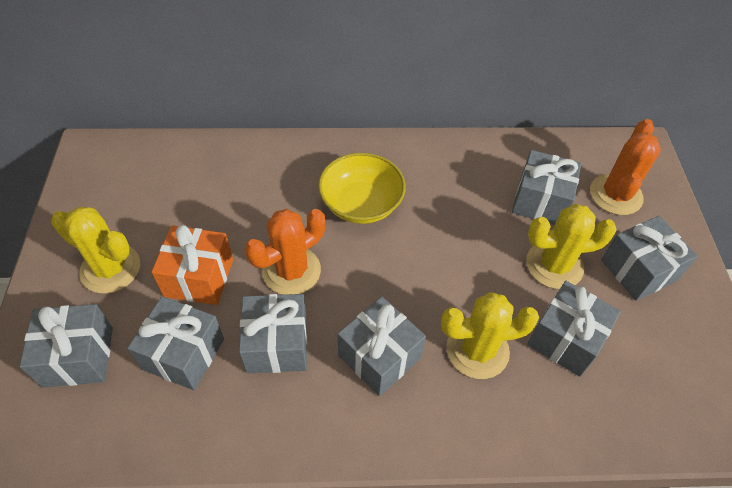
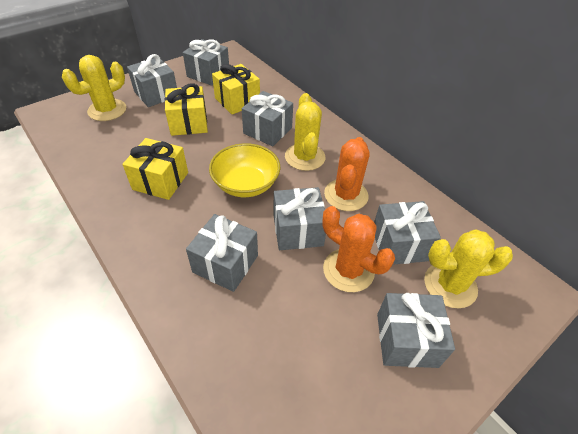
orange gift: [151,225,233,305] = 1 -> none = 0
yellow gift: none = 0 -> [122,138,188,200] [165,84,208,136] [212,64,260,114] = 3

